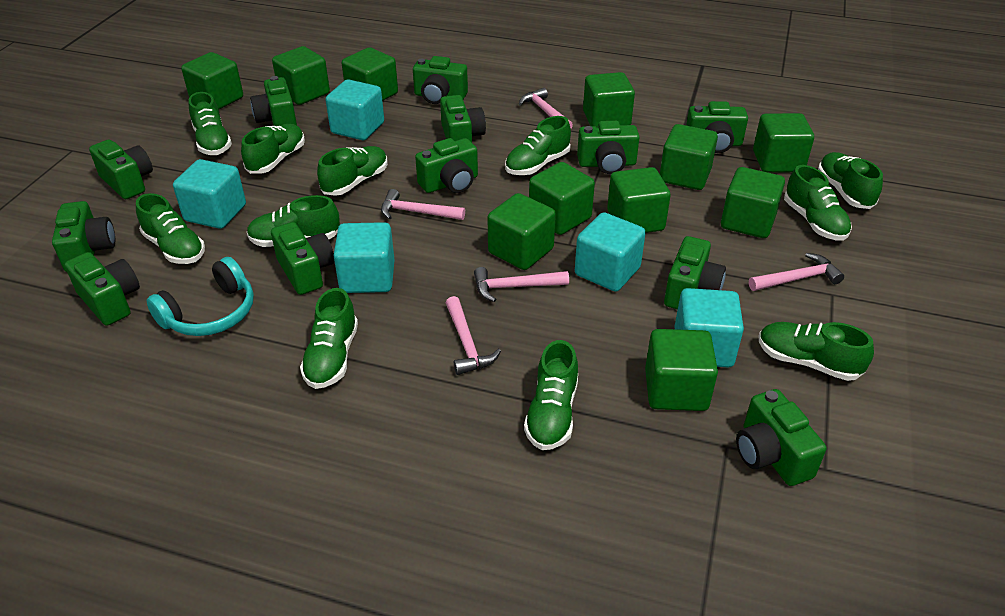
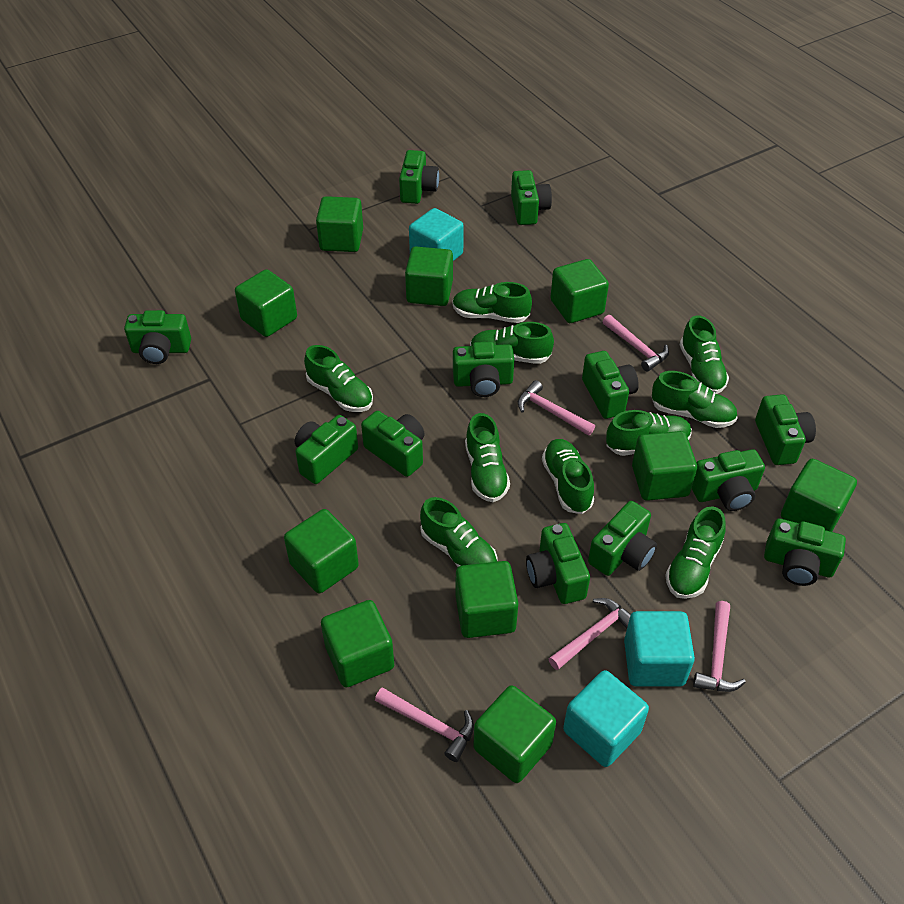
green cube: [181,52,243,110] [272,46,330,105] [342,47,398,101] [488,193,556,270] [529,162,595,235] [583,72,635,126] [607,167,671,233] [645,329,718,411] [660,124,718,190] [721,167,785,238] [753,113,814,173] = 11 -> [235,269,297,337] [284,509,359,593] [316,196,363,252] [321,600,394,687] [405,247,453,306] [456,561,519,638] [473,685,556,783] [550,259,609,323] [632,431,697,501] [781,459,857,532] = 10
green shoe: [136,193,205,264] [189,92,232,155] [241,124,305,174] [247,195,340,247] [300,288,358,389] [317,146,387,196] [505,116,571,175] [524,340,578,450] [759,322,874,381] [784,165,852,241] [818,152,883,209] = 11 -> [304,345,373,412] [420,497,498,567] [452,282,532,323] [465,413,510,502] [470,322,554,364] [542,439,594,514] [606,410,692,456] [652,371,738,428] [665,506,726,599] [680,315,729,394] = 10
turquoise cube: [173,159,246,229] [326,79,384,140] [333,222,395,293] [575,212,646,292] [674,288,744,367] = 5 -> [409,208,464,261] [563,670,649,767] [624,611,695,687] = 3
turquoise headphones: [147,257,254,336] = 1 -> none = 0

